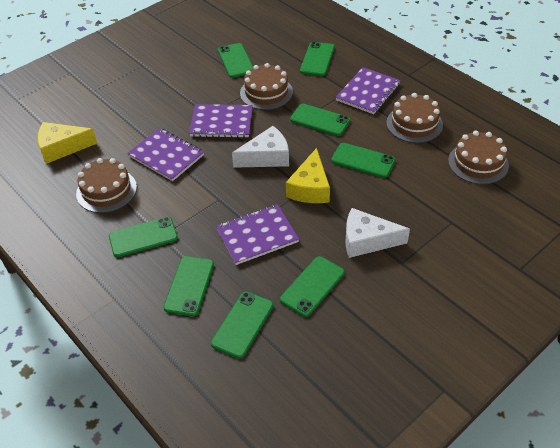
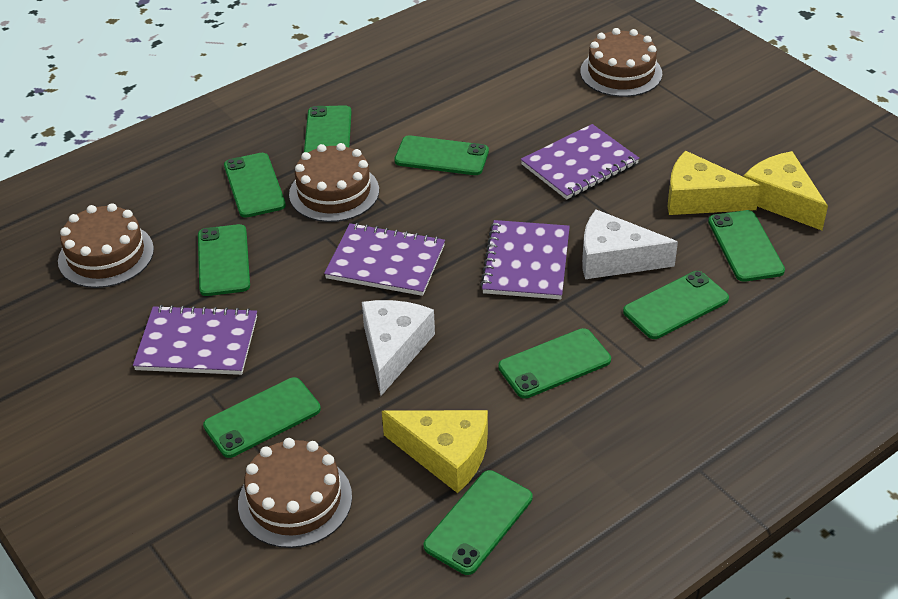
green phone: [109,217,178,257] [163,256,214,316] [211,291,273,358] [218,43,253,78] [280,256,345,317] [290,104,351,136] [300,41,335,76] [331,143,396,178] = 8 -> [198,224,250,296] [203,377,321,458] [224,153,286,218] [304,105,352,152] [394,135,489,175] [424,470,533,575] [498,328,611,398] [623,271,729,339] [708,210,785,282] = 9
yellow cheese: [37,122,97,164] [286,148,330,203] = 2 -> [382,410,488,493] [668,151,761,215] [744,151,828,230] = 3

